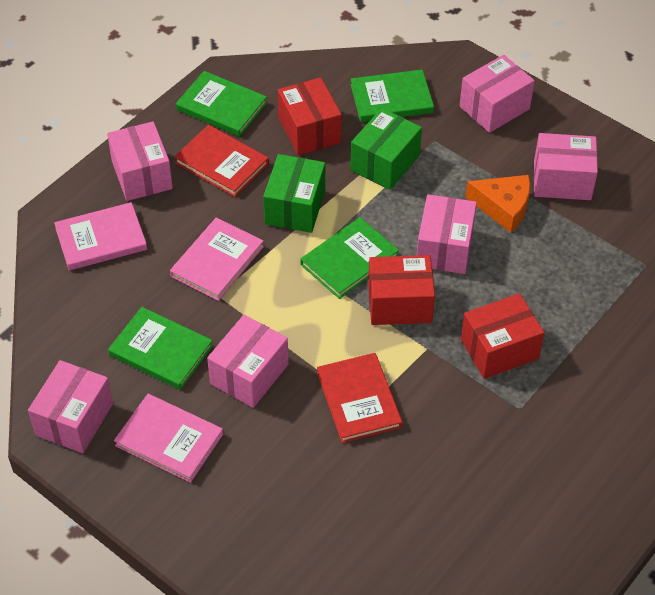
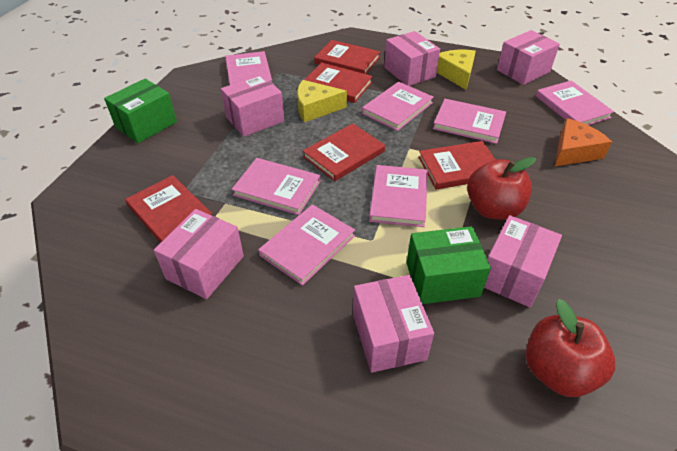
green book: [108,307,213,390] [176,71,267,137] [300,217,399,299] [351,70,434,122] = 4 -> none = 0
pink book: [54,202,147,271] [114,394,223,483] [170,217,264,301] = 3 -> [225,51,272,85] [232,158,320,215] [258,204,355,286] [362,82,434,131] [369,165,428,227] [433,99,506,144] [536,81,614,125] = 7
red apple: none = 0 -> [467,157,536,220] [526,299,615,397] = 2
red book: [174,125,269,197] [317,353,403,443] = 2 -> [125,175,212,243] [303,123,385,181] [304,63,373,103] [314,40,380,74] [418,141,496,189] = 5
red box: [278,77,342,155] [368,255,435,325] [461,293,545,379] = 3 -> none = 0
yellow cheese: none = 0 -> [297,80,347,122] [437,50,476,90] = 2

